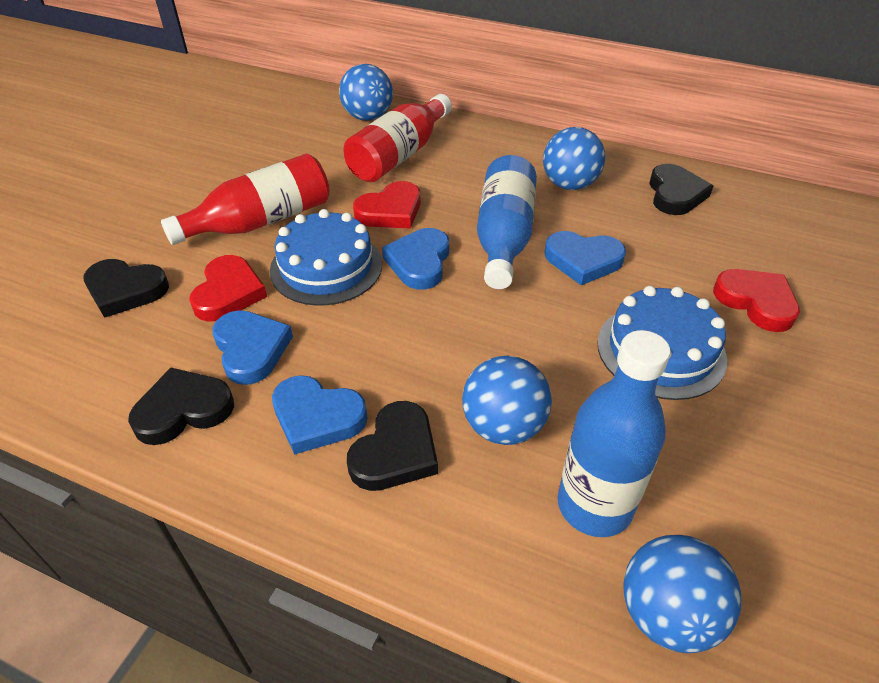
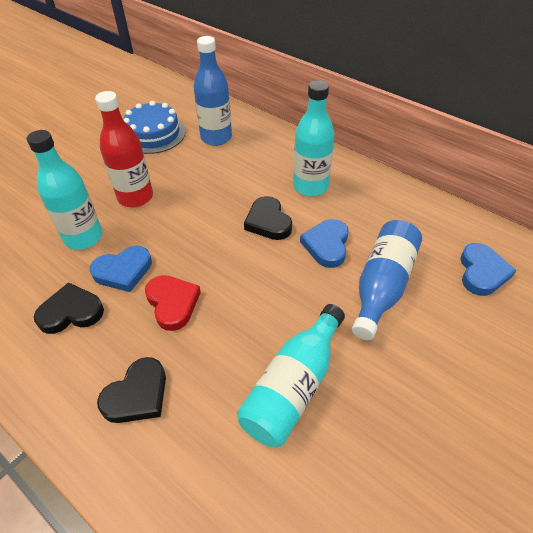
black heart: [83,259,169,318] [128,368,234,445] [347,401,438,491] [649,164,713,215] = 4 -> [34,282,104,334] [97,357,166,423] [244,196,292,240] = 3
blue ball: [339,64,393,121] [462,356,552,445] [543,127,605,190] [623,535,741,653] = 4 -> none = 0
blue cake: [270,209,382,306] [597,286,727,400] = 2 -> [123,101,185,154] = 1
blue heart: [212,310,293,385] [272,375,368,455] [382,228,449,289] [544,231,626,285] = 4 -> [90,246,152,292] [300,219,349,268] [460,243,517,296] = 3
red bottle: [161,154,330,245] [343,94,452,182] = 2 -> [95,91,153,207] = 1
red heart: [189,255,267,322] [353,181,420,229] [713,269,800,332] = 3 -> [145,275,201,331] = 1
turquoise bottle: none = 0 -> [27,130,103,250] [237,304,345,447] [293,80,335,196] = 3

